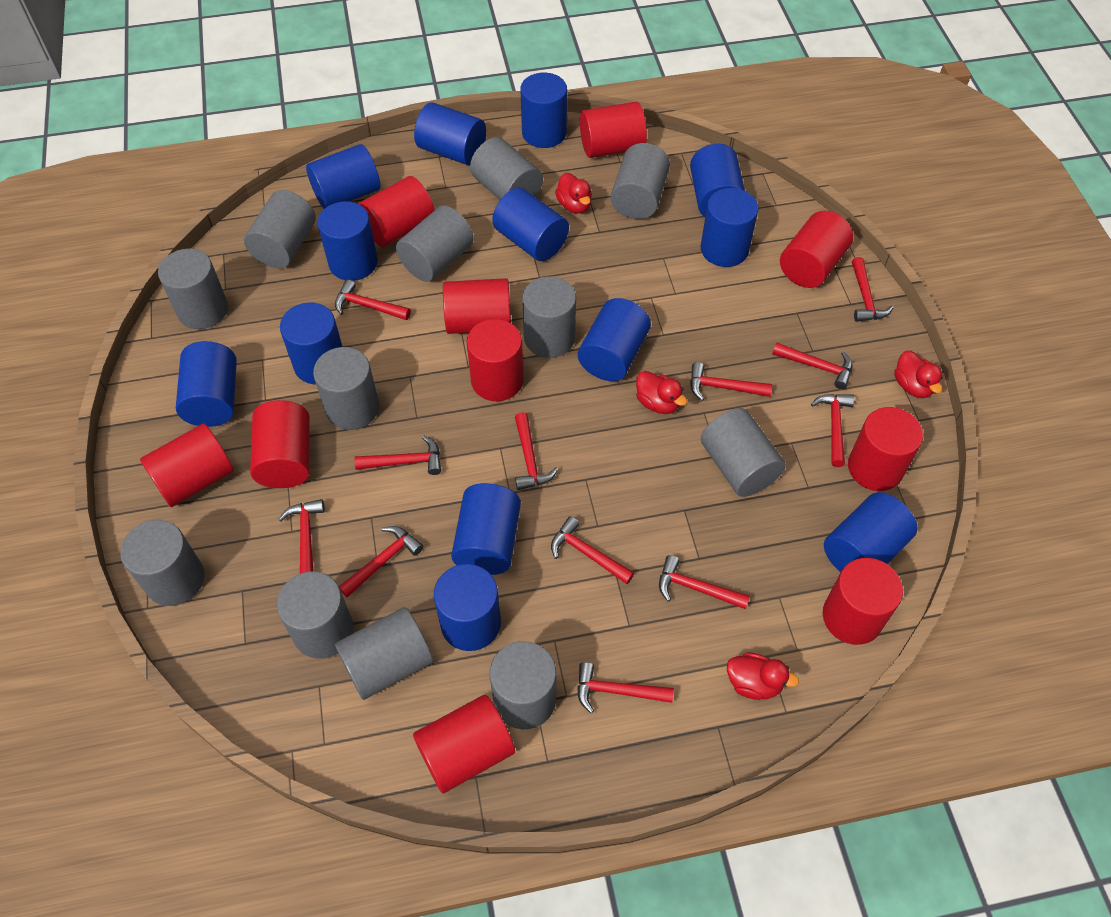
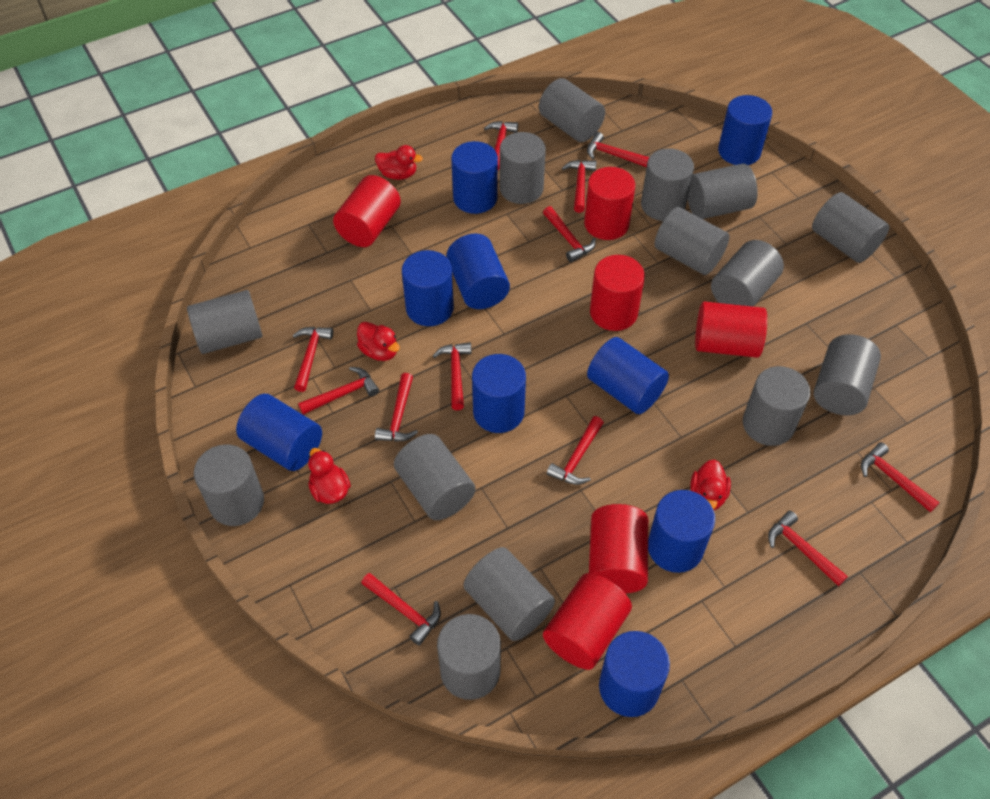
blue cylinder: [176,341,237,427] [280,303,343,384] [306,144,380,209] [318,201,378,281] [414,102,486,165] [434,564,501,651] [451,483,521,575] [492,188,569,261] [520,73,567,148] [578,298,651,381] [690,144,745,217] [701,188,759,267] [824,492,918,572] = 13 -> [236,394,322,471] [402,250,454,326] [446,233,510,309] [451,141,498,214] [472,354,526,433] [587,337,669,414] [599,631,670,717] [648,490,715,573] [718,95,772,165] = 9
grey cylinder: [120,520,205,606] [158,249,228,329] [244,190,316,268] [277,572,354,659] [313,347,379,430] [335,607,433,700] [396,206,474,282] [470,137,543,200] [490,641,556,729] [522,276,576,358] [611,143,670,219] [701,408,786,497] = 12 -> [187,290,263,354] [194,444,264,526] [394,434,475,520] [437,614,501,700] [463,547,555,641] [500,132,546,204] [539,78,605,142] [641,148,694,221] [655,207,730,275] [687,163,758,219] [711,240,784,307] [743,366,811,446] [812,192,889,263] [814,334,881,415] = 14
red cylinder: [140,423,234,507] [250,400,310,488] [359,176,434,247] [413,695,515,794] [443,278,511,334] [466,319,524,401] [580,102,647,158] [780,211,853,288] [823,558,903,645] [848,407,923,491] = 10 -> [333,175,401,247] [543,573,632,670] [584,167,635,240] [589,504,648,594] [590,255,645,331] [695,302,767,358] = 6

